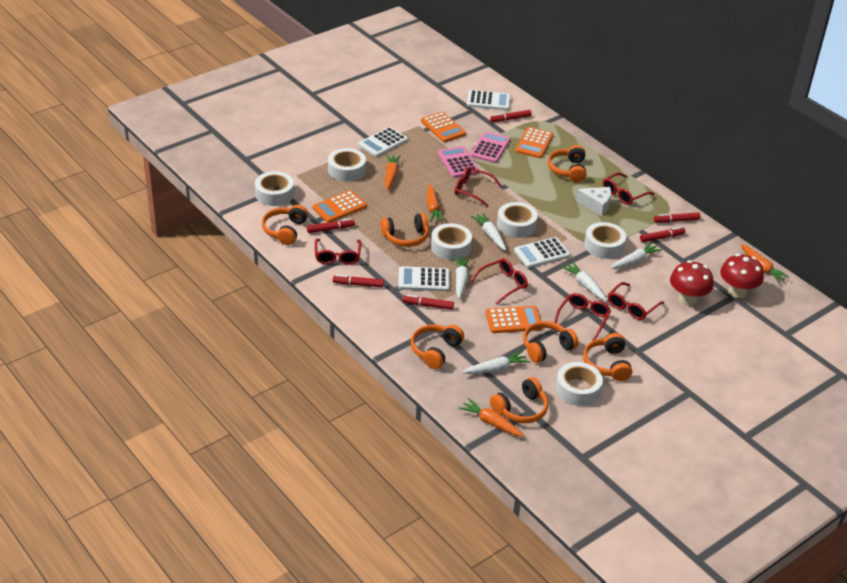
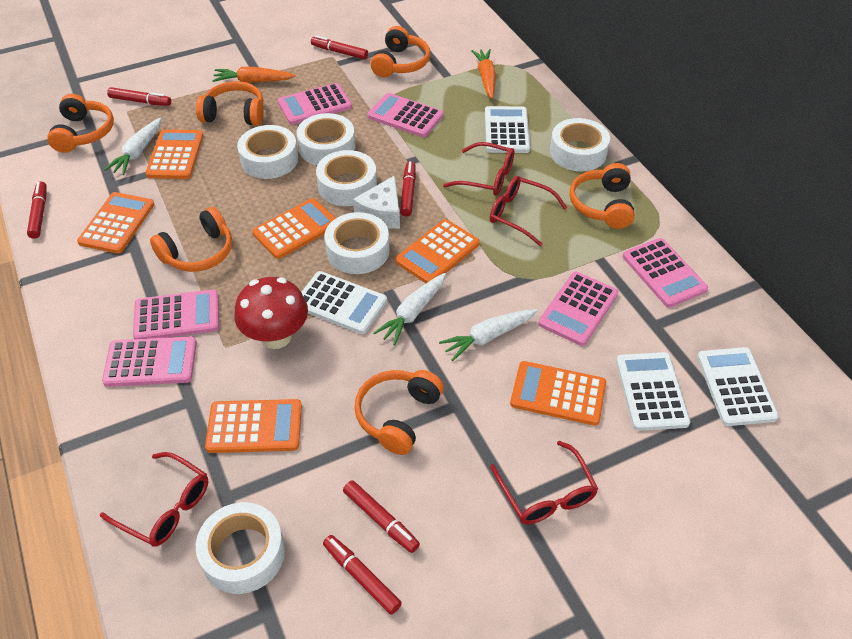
orange calculator: [312,190,367,223] [421,112,466,142] [486,306,542,333] [515,127,553,158] = 4 -> [77,192,154,254] [146,129,204,179] [205,399,302,453] [252,198,336,259] [395,219,480,283] [510,361,606,426] = 6
orange carrot: [385,154,401,190] [427,184,446,222] [459,398,524,437] [741,244,790,283] = 4 -> [212,67,296,83] [471,49,496,99] = 2
orange headphones: [262,205,308,245] [381,213,429,247] [411,324,464,369] [490,377,548,423] [523,321,578,363] [548,145,586,182] [583,333,632,381] = 7 -> [47,94,114,153] [150,207,232,272] [196,81,264,126] [354,370,444,455] [370,26,430,77] [569,163,635,229] = 6
pink calculator: [438,146,479,178] [471,131,510,163] = 2 -> [102,336,197,387] [133,289,219,339] [278,83,352,125] [367,93,443,137] [538,272,618,346] [623,238,708,308] = 6
red glasses: [315,239,361,265] [455,167,501,207] [471,258,528,305] [554,293,611,340] [603,172,654,205] [608,282,664,320] = 6 -> [100,452,208,547] [443,142,515,195] [490,176,567,246] [490,441,598,525] = 4
red mushroom: [670,260,714,306] [720,254,764,298] = 2 -> [234,277,308,349] = 1
white carrot: [454,256,470,299] [462,351,530,374] [470,212,506,251] [561,262,607,301] [610,242,662,269] = 5 -> [104,118,162,175] [374,273,446,345] [439,309,538,361] = 3

